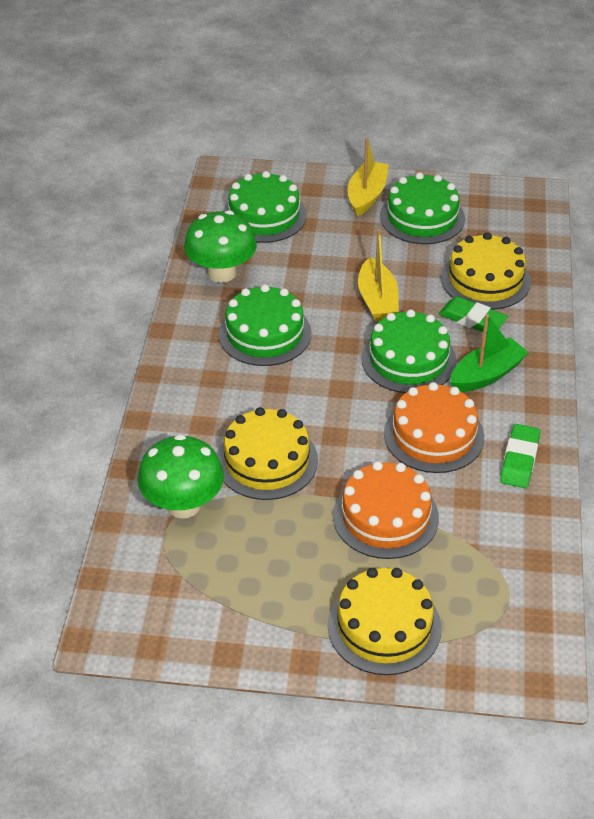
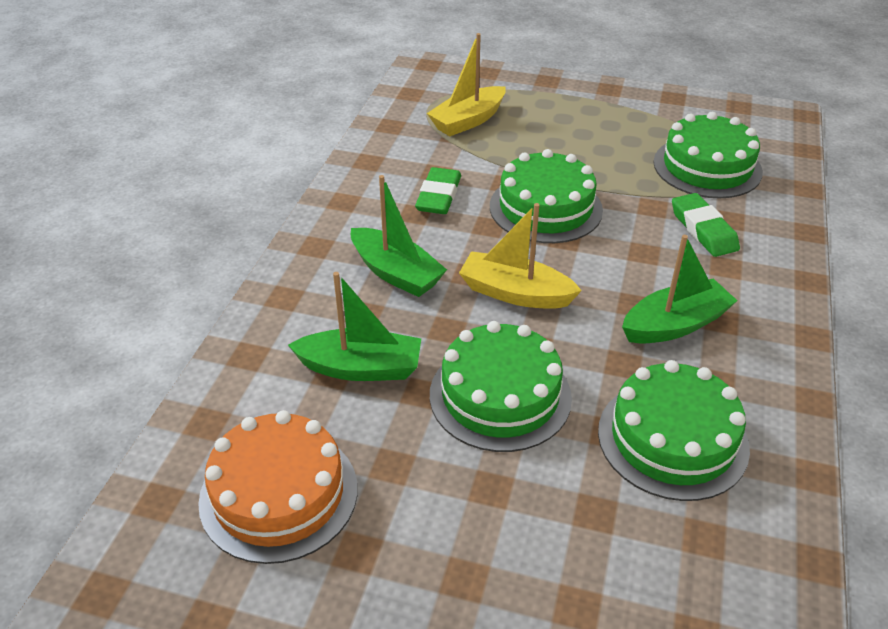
green boat: [450,314,529,392] = 1 -> [288,272,421,381] [351,175,447,297] [622,235,737,344] = 3
green mushroom: [138,434,224,518] [184,210,257,283] = 2 -> none = 0
orange cake: [333,461,439,559] [384,382,484,473] = 2 -> [198,410,358,564] = 1
yellow cake: [217,407,318,500] [328,568,441,675] [441,232,531,310] = 3 -> none = 0

